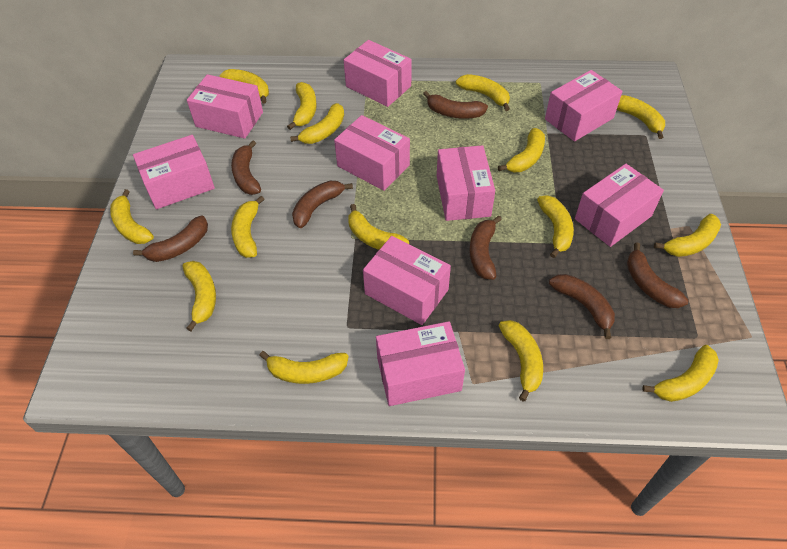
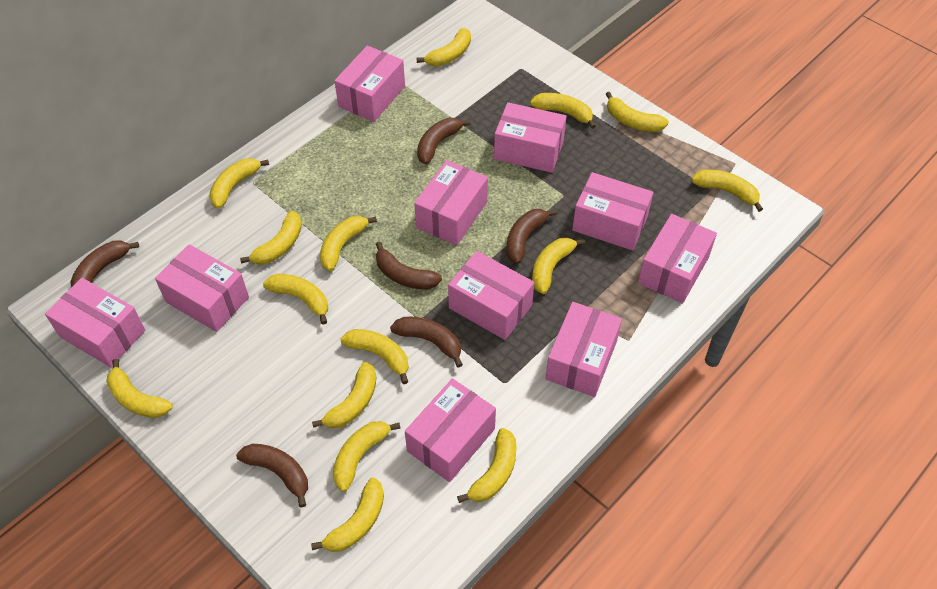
brown banana: [133,215,208,262] [231,140,261,195] [292,181,353,228] [423,91,488,119] [469,216,502,280] [549,274,615,339] [627,242,688,308] = 7 -> [70,241,139,287] [236,444,308,508] [376,242,442,289] [390,317,463,367] [417,118,471,165] [506,209,557,264] = 6
pink box: [133,135,215,209] [187,74,263,139] [334,115,410,191] [344,40,412,107] [363,236,451,325] [376,321,465,406] [437,145,495,221] [545,70,623,142] [575,164,664,247] = 9 -> [45,278,145,367] [155,244,249,332] [334,45,405,122] [405,378,496,482] [414,160,488,245] [448,251,534,340] [494,102,567,173] [545,302,622,397] [572,172,653,251] [638,214,717,303] = 10

